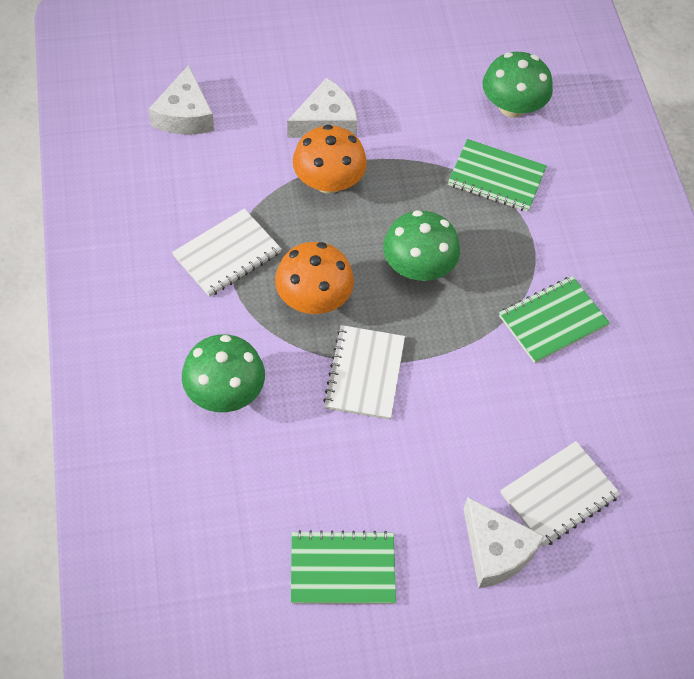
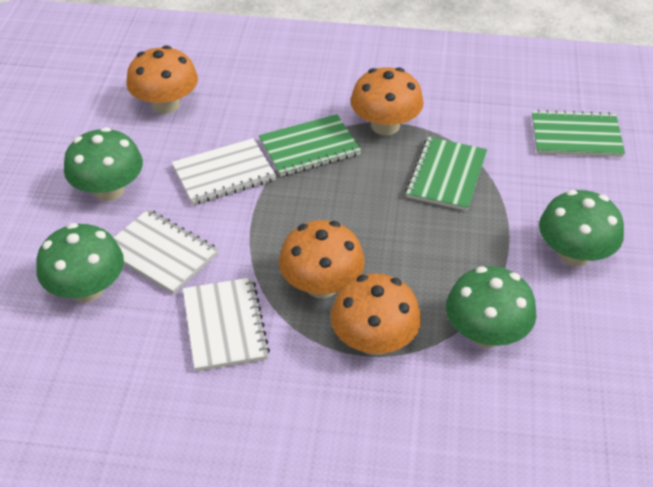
green mushroom: [182,334,265,412] [383,210,460,281] [483,52,553,118] = 3 -> [36,223,124,302] [64,127,143,201] [446,266,537,348] [539,190,624,266] = 4
orange mushroom: [275,242,354,314] [293,124,367,194] = 2 -> [126,45,198,114] [279,220,365,299] [331,274,421,355] [351,67,424,135] = 4
white cheese: [149,65,214,135] [287,78,358,138] [464,497,545,588] = 3 -> none = 0

